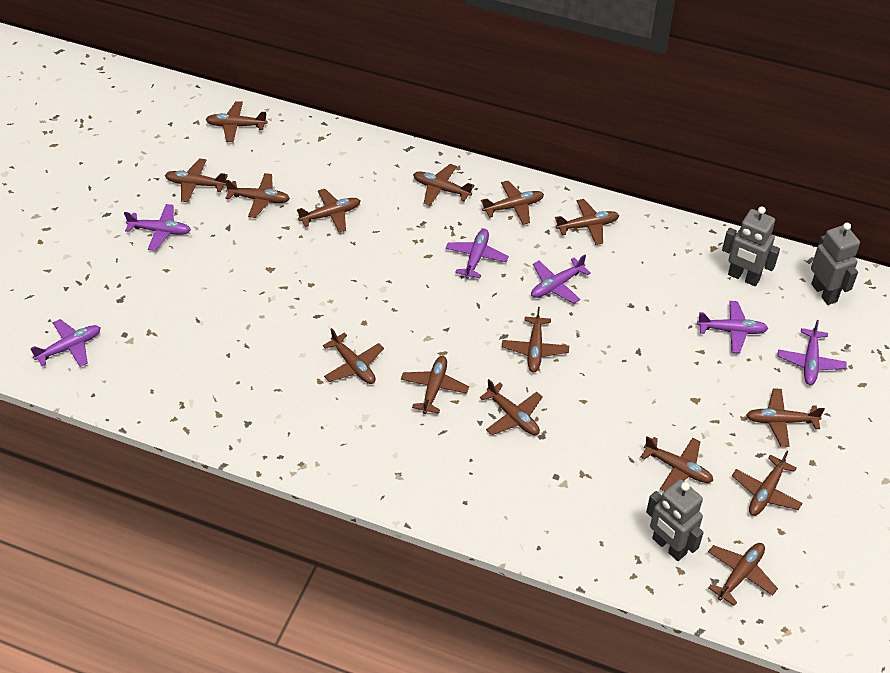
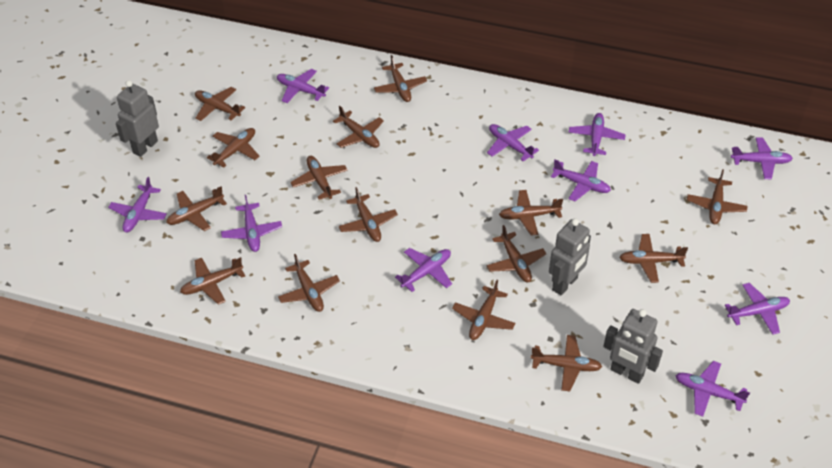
purple plane: [30,319,101,367] [124,204,191,251] [446,229,509,279] [531,255,591,304] [697,301,769,353] [778,320,847,385] = 6 -> [108,177,167,232] [221,195,282,252] [277,69,329,103] [395,248,452,292] [487,124,539,161] [551,159,611,201] [569,113,626,156] [675,361,750,417] [725,283,790,335] [731,137,793,179] = 10

